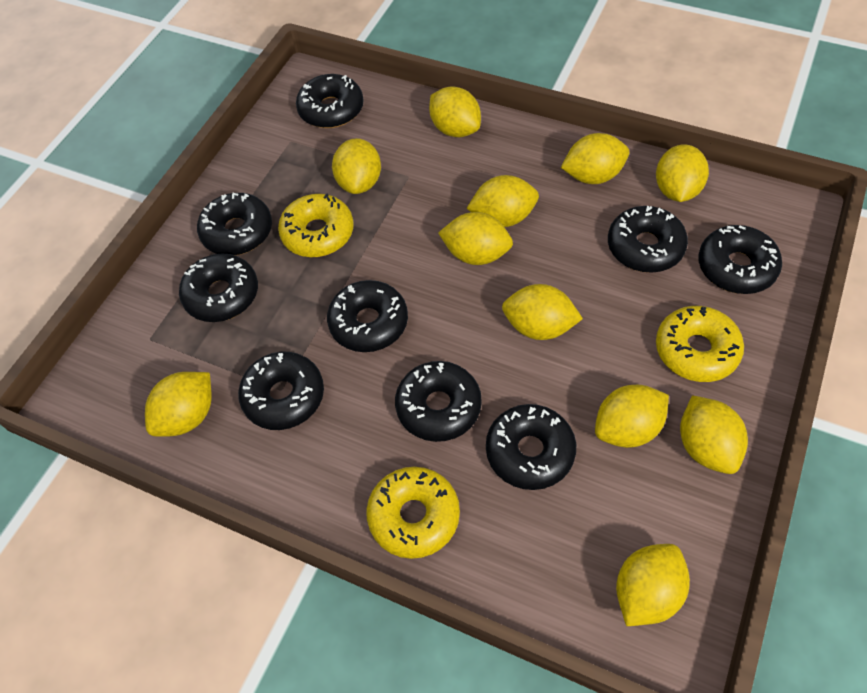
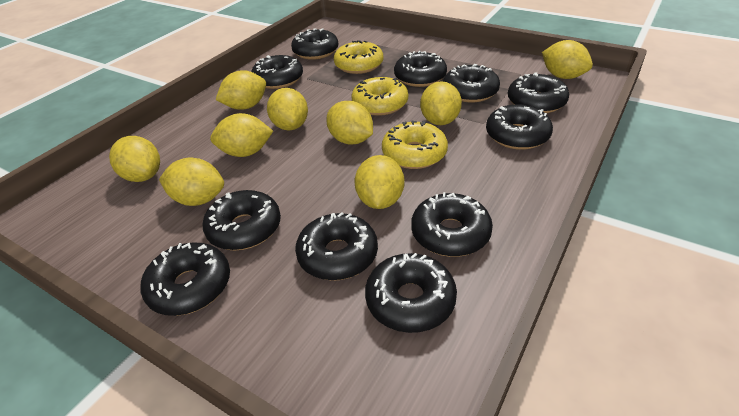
black donut: [179,253,258,322] [197,193,272,255] [238,352,324,430] [296,74,363,128] [327,280,408,352] [395,361,482,442] [486,404,576,490] [608,206,688,273] [698,225,782,294] = 9 -> [141,243,230,316] [202,190,281,250] [251,55,303,89] [291,28,338,60] [295,212,378,281] [365,253,457,333] [394,51,447,87] [411,192,493,257] [443,64,500,102] [486,104,553,150] [508,73,569,113] = 11
yellow lemon: [145,372,212,437] [332,138,381,194] [429,87,481,137] [438,212,513,265] [466,175,539,227] [502,284,583,340] [561,133,629,184] [595,385,669,448] [616,544,690,626] [656,144,709,202] [680,395,748,474] = 11 -> [109,136,160,182] [159,157,224,206] [210,113,273,157] [216,70,266,110] [267,88,308,131] [326,101,373,145] [355,155,404,209] [420,81,462,125] [542,40,593,79] = 9

